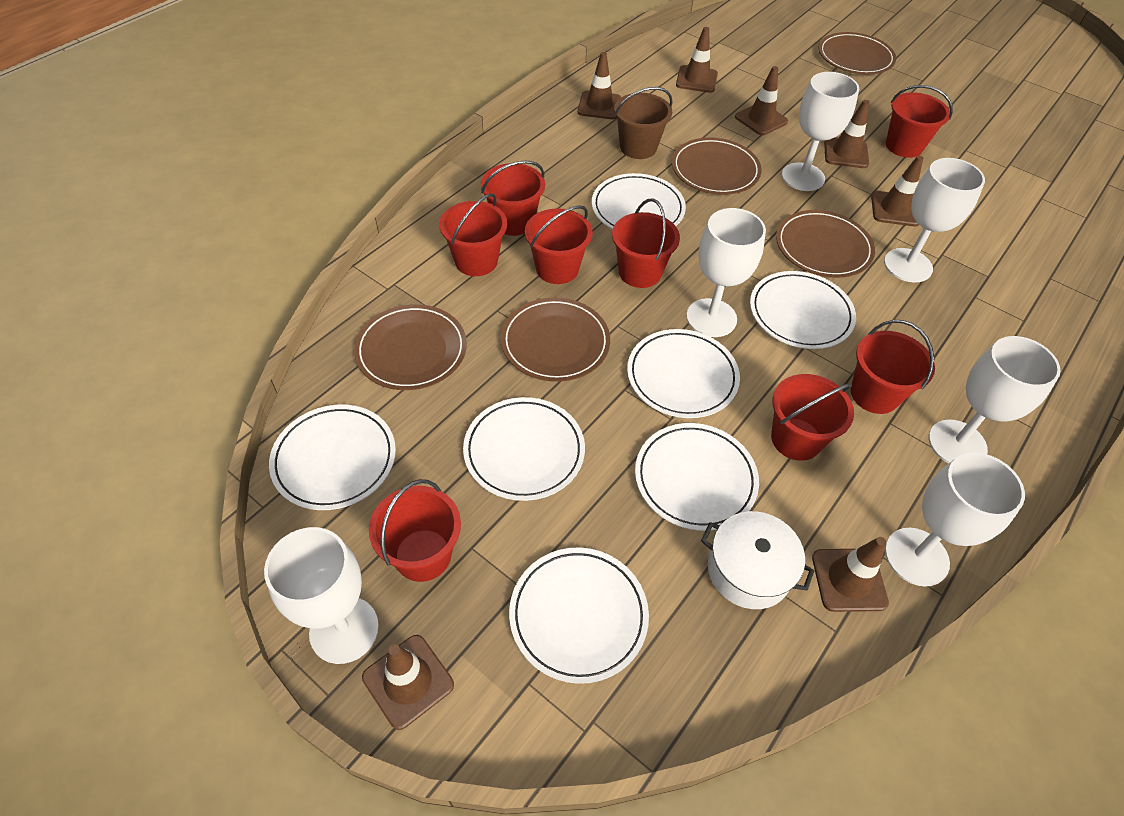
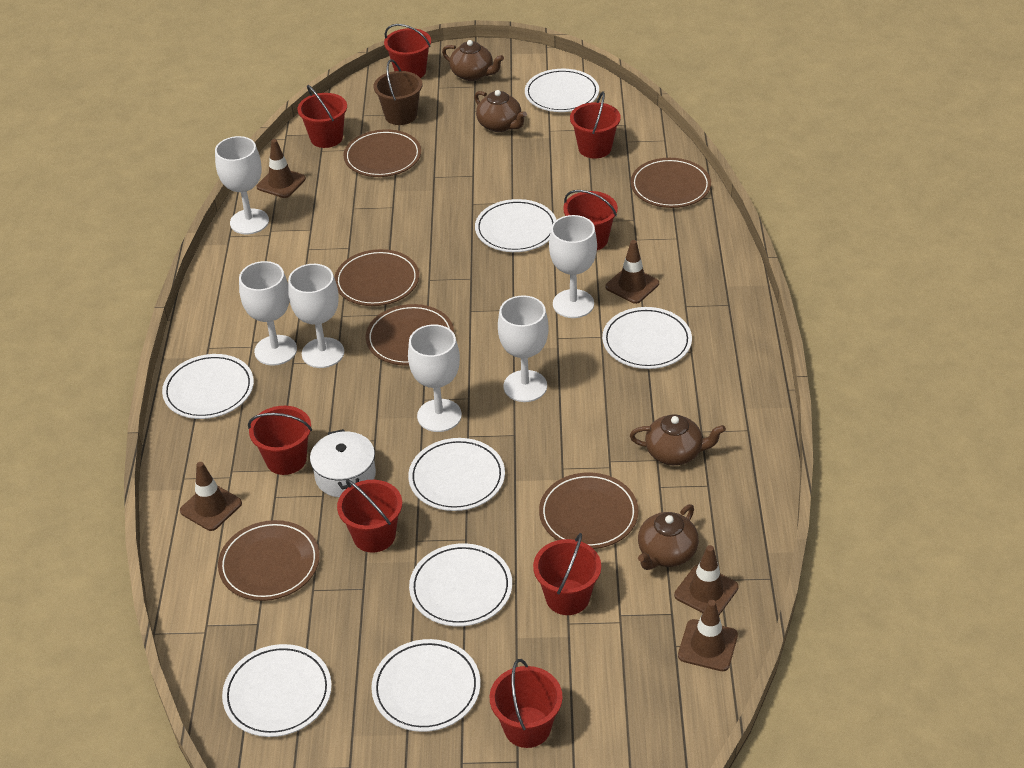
brown plate: [354,304,467,390] [501,297,610,382] [672,137,762,195] [776,210,875,278] [819,32,896,74] = 5 -> [218,520,320,601] [334,249,419,306] [344,129,421,177] [366,304,454,366] [539,473,639,549] [630,158,711,208] = 6
brown teapot: none = 0 -> [442,40,504,81] [474,90,527,132] [630,414,726,465] [638,504,699,570] = 4
brown traffic cone: [362,635,454,730] [578,52,621,119] [676,27,718,93] [735,66,788,135] [812,537,889,612] [824,100,869,168] [871,156,923,226] = 7 -> [180,462,242,531] [257,139,306,198] [606,240,659,304] [674,545,739,615] [678,600,738,671] = 5
white plate: [269,405,396,510] [463,397,585,501] [509,547,649,684] [592,173,686,229] [627,329,740,418] [635,423,759,531] [750,271,856,349] = 7 -> [162,354,254,419] [222,644,332,737] [371,639,480,732] [408,438,505,511] [409,543,512,627] [475,199,556,252] [525,69,599,112] [602,307,692,369] = 8

